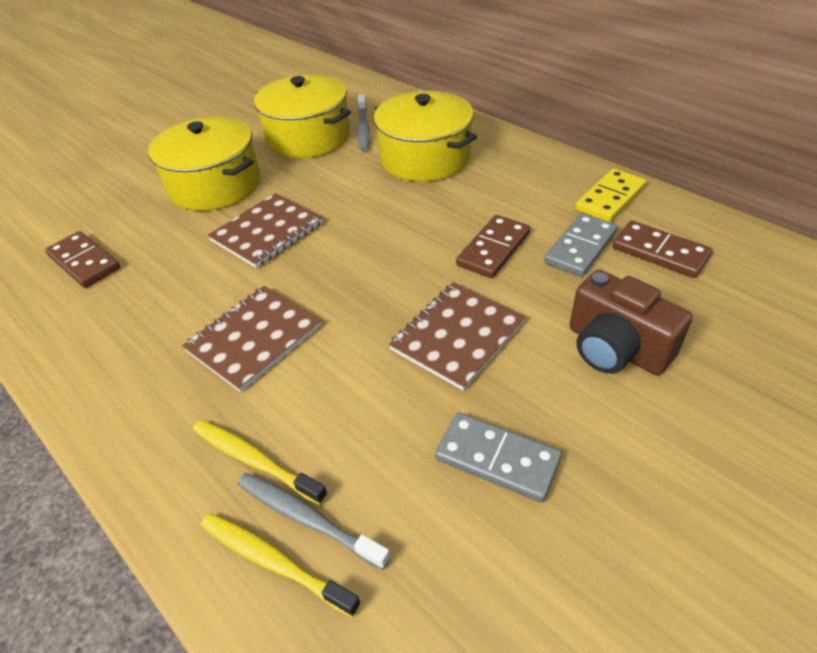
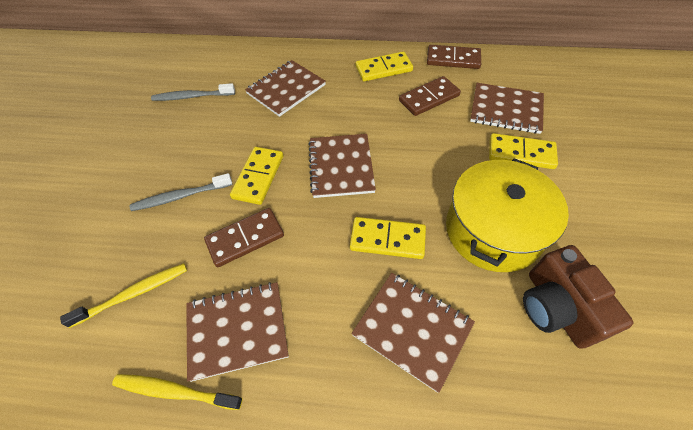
brown notebook: [182,286,321,392] [208,193,323,268] [389,282,526,391] = 3 -> [186,282,289,382] [245,60,326,117] [308,134,376,198] [351,273,475,393] [470,83,544,134] = 5
grey domino: [435,412,562,503] [544,213,618,277] = 2 -> none = 0
yellow domino: [575,169,646,222] = 1 -> [230,147,283,205] [350,217,426,259] [356,51,413,82] [489,133,558,169] = 4
yellow pot: [148,116,260,211] [254,74,351,158] [374,91,477,182] = 3 -> [446,158,569,272] = 1

